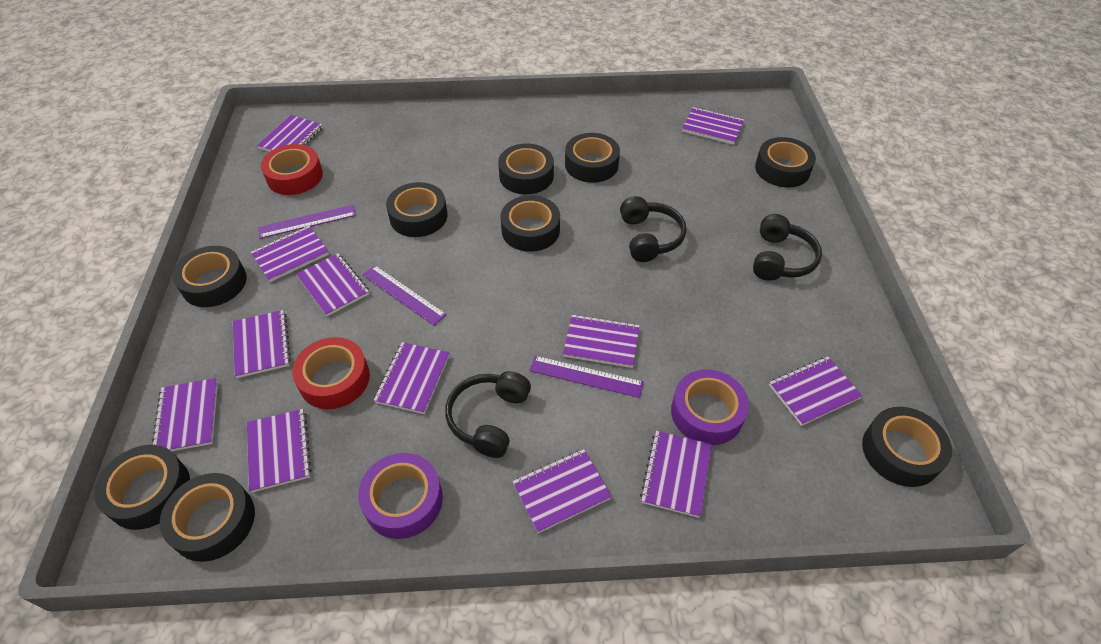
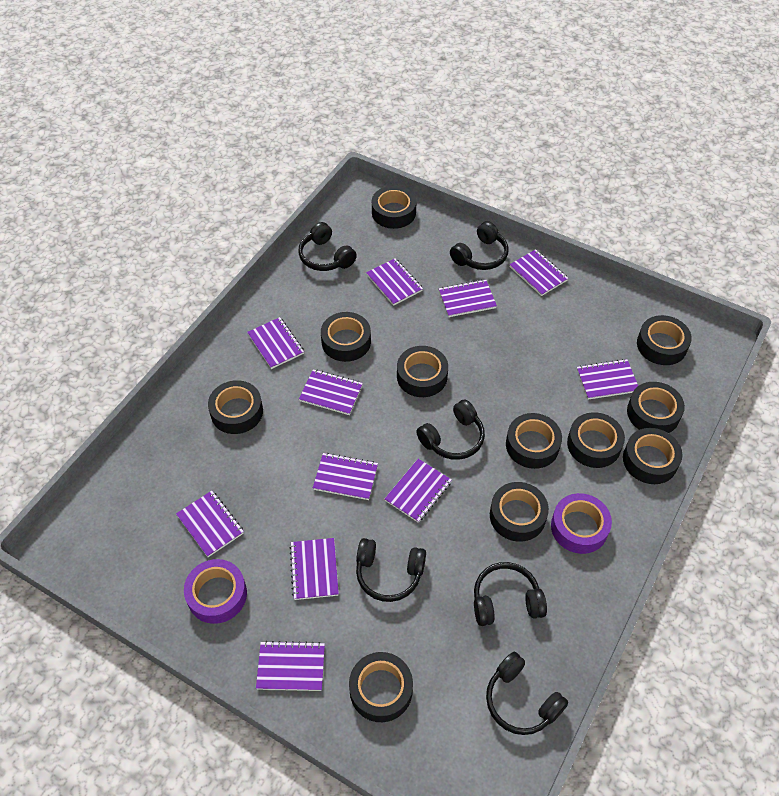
black headphones: [445,371,531,458] [620,196,687,262] [753,214,822,281] = 3 -> [298,222,357,271] [356,538,426,602] [416,400,485,460] [450,221,508,270] [474,562,547,626] [486,652,568,735] = 6
black tape: [94,445,190,530] [160,473,255,562] [173,246,247,307] [386,182,447,237] [498,143,554,194] [500,195,560,252] [565,133,620,183] [755,137,816,187] [862,407,952,487] = 9 -> [208,380,263,434] [321,312,371,362] [349,652,413,722] [372,186,416,229] [397,346,448,397] [490,482,549,542] [506,413,562,469] [567,412,625,468] [623,428,683,484] [627,382,685,433] [637,315,692,365] = 11
purple notebook: [152,378,218,451] [233,310,291,378] [247,409,312,492] [251,226,329,282] [257,115,323,152] [296,253,369,316] [374,342,450,414] [513,449,612,533] [563,314,640,368] [640,431,712,518] [682,107,744,145] [769,356,862,426] = 12 -> [176,491,244,557] [247,317,304,369] [256,641,325,691] [289,538,339,600] [299,369,363,415] [313,453,378,500] [366,258,423,306] [385,459,452,523] [439,280,497,317] [509,249,568,296] [577,359,638,400] = 11
purple ruler: [258,205,356,239] [362,265,447,326] [529,356,644,398] = 3 -> none = 0
red tape: [261,144,323,195] [292,337,370,409] = 2 -> none = 0

